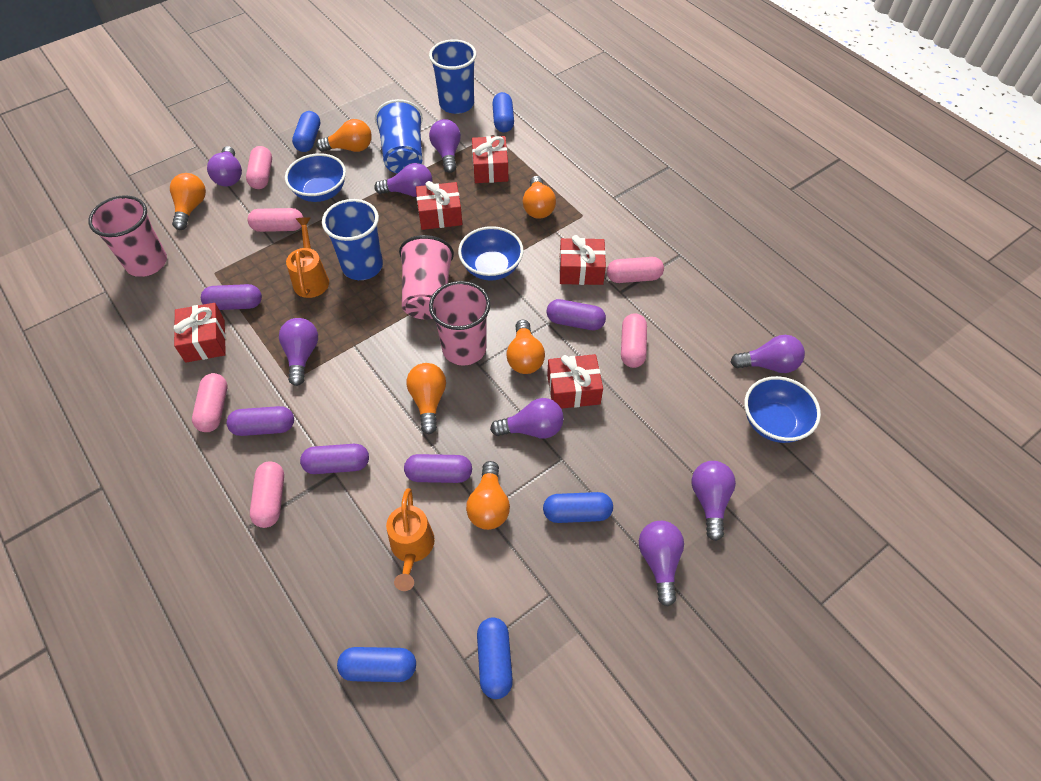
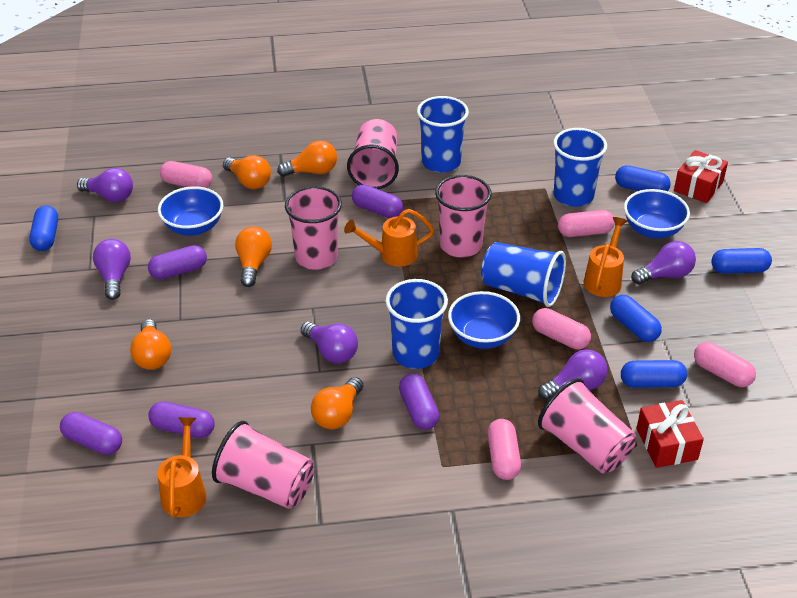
blue cup: [322,199,383,280] [375,99,423,174] [429,39,476,114] = 3 -> [385,279,448,369] [417,96,469,173] [481,242,566,307] [553,128,607,207] = 4
orange light bulb: [170,173,206,230] [316,119,372,152] [407,363,446,434] [466,461,510,530] [506,319,545,374] [523,176,556,219] = 6 -> [130,319,171,370] [223,155,271,189] [235,227,272,287] [277,141,337,177] [311,377,363,429] = 5
orange watering can: [286,217,329,298] [386,488,435,591] = 2 -> [157,417,206,517] [344,209,434,267] [583,217,627,297] = 3
pink capsule: [192,373,227,432] [246,146,272,189] [248,208,304,232] [250,462,284,528] [607,257,664,283] [621,313,647,368] = 6 -> [160,161,212,188] [487,419,521,480] [532,308,591,350] [558,210,615,237] [694,342,756,387] = 5
pink cup: [88,195,167,277] [399,235,454,319] [429,281,490,366] = 3 -> [212,421,314,509] [285,186,342,270] [347,119,399,189] [435,175,492,257] [538,378,636,473] = 5
purple light bulb: [207,146,242,187] [279,318,318,386] [374,163,432,197] [429,119,461,173] [490,398,564,439] [639,521,684,606] [692,461,736,541] [731,335,805,373] = 8 -> [77,168,133,202] [93,239,131,300] [301,322,358,363] [538,349,608,400] [631,241,696,284] = 5
red gift: [174,303,226,363] [416,181,462,230] [472,136,508,183] [547,354,603,409] [559,235,606,285] = 5 -> [637,400,704,468] [674,150,728,203] = 2

